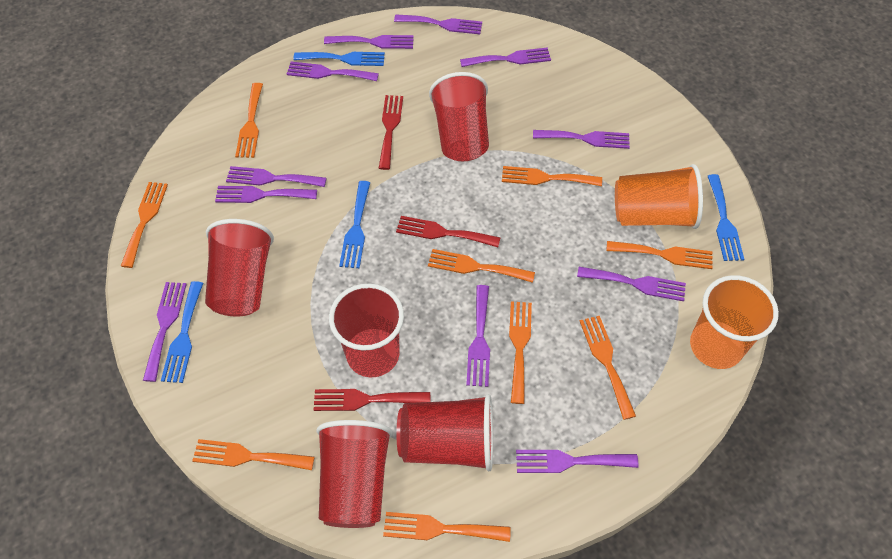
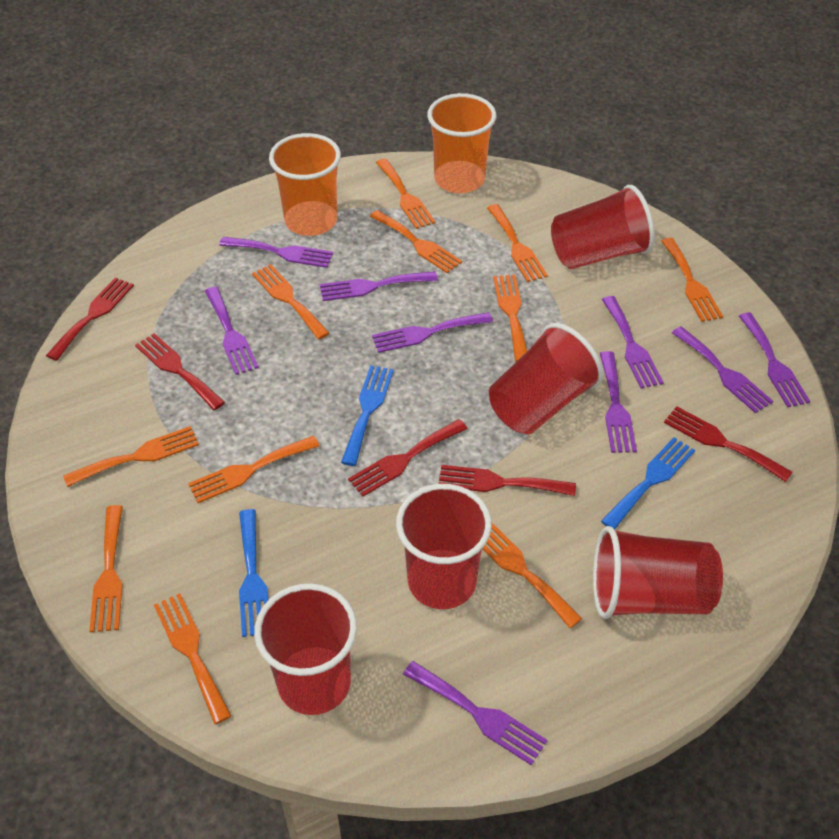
blue fork: [161,281,203,383] [293,52,385,66] [339,181,370,268] [708,174,744,261] = 4 -> [239,509,269,637] [341,365,394,466] [601,437,695,530] = 3
orange fork: [121,182,168,268] [192,439,314,470] [235,83,263,158] [383,512,511,542] [428,249,535,283] [502,166,602,186] [509,301,532,404] [580,316,636,420] [606,241,713,269] = 9 -> [63,426,199,487] [89,505,123,632] [154,593,232,724] [188,436,320,503] [252,264,330,340] [369,210,462,273] [376,159,435,229] [482,523,582,628] [487,204,548,282] [493,275,527,362] [661,238,723,322] = 11
purple fork: [143,282,187,382] [215,186,317,203] [226,166,327,187] [287,62,379,81] [324,35,414,49] [394,14,482,34] [460,47,551,67] [466,285,490,387] [516,450,639,473] [533,130,630,149] [577,267,686,301] = 11 -> [205,287,259,375] [219,237,333,268] [320,271,438,301] [372,312,493,353] [403,661,548,766] [600,351,637,453] [602,296,664,388] [671,326,773,413] [739,313,811,408] = 9
red fork: [314,389,430,411] [379,95,403,170] [396,216,501,247] = 3 -> [46,277,134,361] [135,333,225,410] [348,419,468,497] [439,465,576,496] [664,406,792,482] = 5

